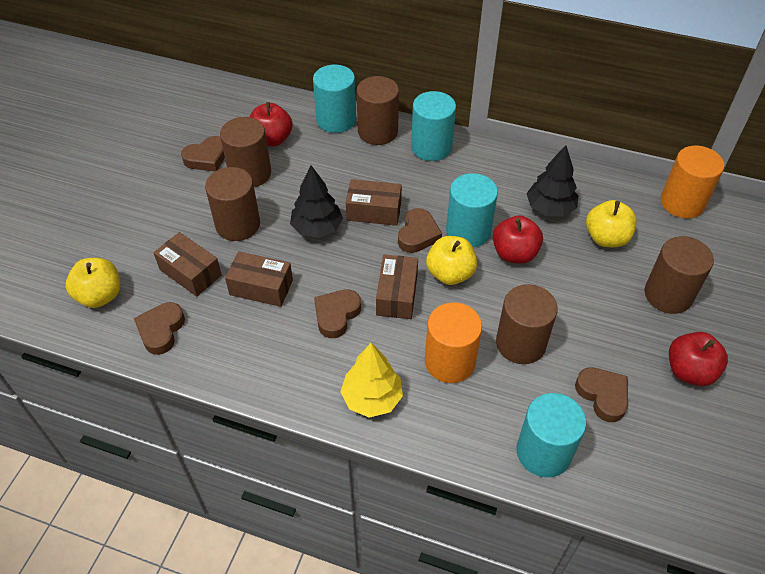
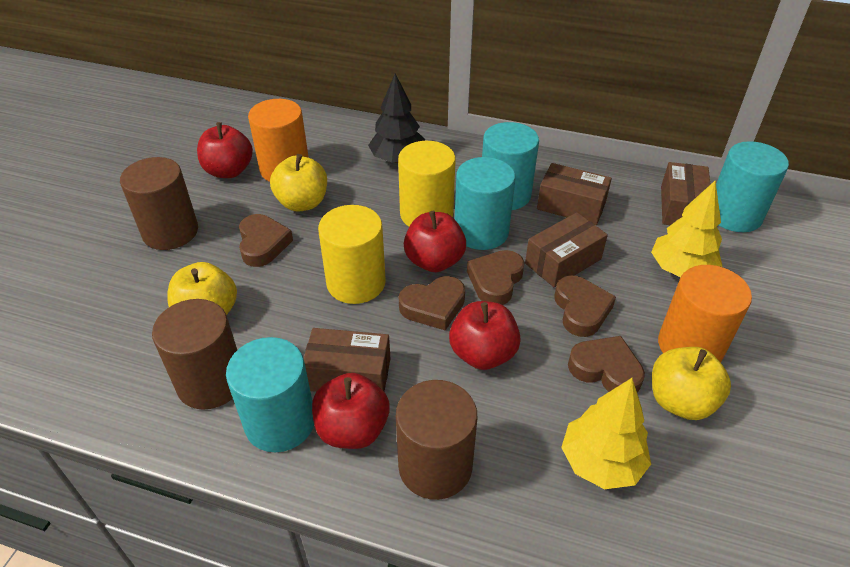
black tree: [290,166,343,238] [526,145,578,217] = 2 -> [368,74,425,163] = 1
brown cylinder: [205,167,260,241] [220,117,271,187] [356,76,399,145] [496,284,558,364] [644,236,714,314] = 5 -> [120,157,198,250] [152,299,237,410] [396,380,477,500] = 3
red apple: [250,102,293,146] [493,215,543,264] [669,332,728,386] = 3 -> [197,122,253,178] [312,373,389,449] [404,211,466,272] [449,301,521,370] = 4
yellow cylinder: none = 0 -> [318,205,386,304] [398,141,456,227] = 2
yellow tree: [341,343,403,418] = 1 -> [561,378,651,489] [651,181,723,277] = 2

